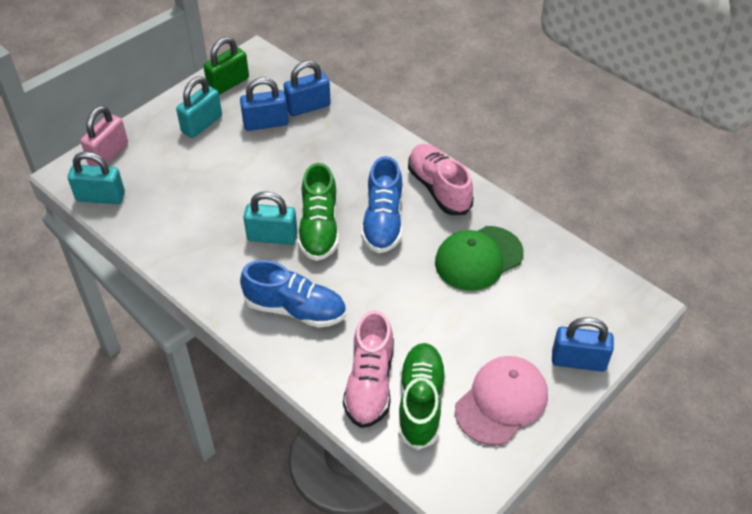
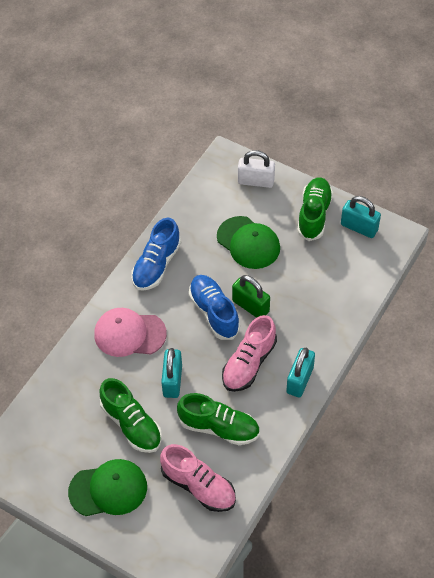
blue padlock: [240,78,289,131] [284,61,331,116] [552,317,614,372] = 3 -> none = 0
green cap: [435,226,524,291] = 1 -> [68,459,147,516] [217,216,280,269] = 2
green shoe: [298,163,339,261] [398,343,446,450] = 2 -> [99,378,162,453] [177,393,260,445] [297,177,333,241] = 3
pink padlock: [80,106,128,166] = 1 -> none = 0
white padlock: none = 0 -> [238,150,275,188] = 1

